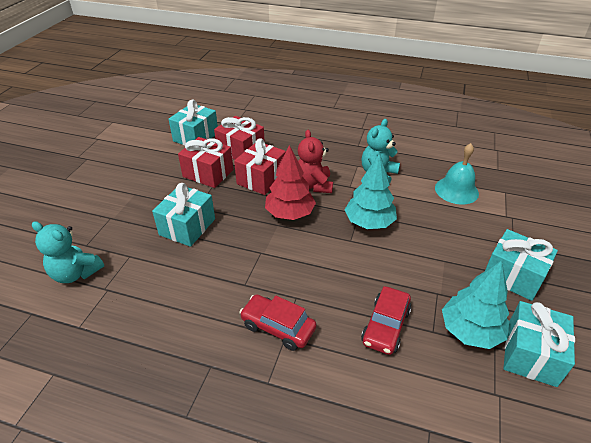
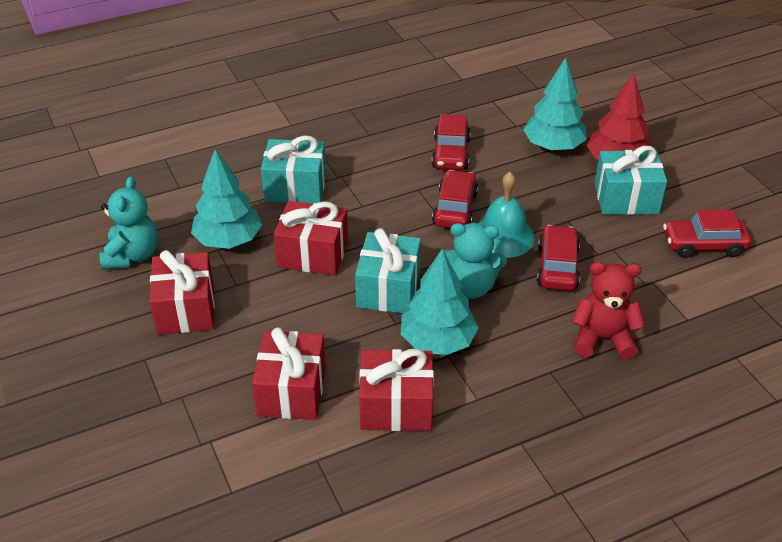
red car: [240,294,316,351] [361,286,412,355] = 2 -> [432,114,471,170] [432,170,478,228] [537,225,580,291] [663,210,751,258] = 4
red gift: [178,137,233,188] [214,116,265,160] [234,138,286,195] = 3 -> [149,250,215,335] [252,327,326,420] [274,201,348,276] [359,349,434,431] = 4
turquoise gift: [152,183,215,247] [168,99,218,146] [485,229,558,301] [503,301,575,387] = 4 -> [261,136,326,204] [355,228,421,313] [594,146,667,215] = 3
turquoise tree: [345,153,397,229] [442,260,509,349] = 2 -> [191,149,262,249] [401,249,479,356] [523,58,587,151] = 3

